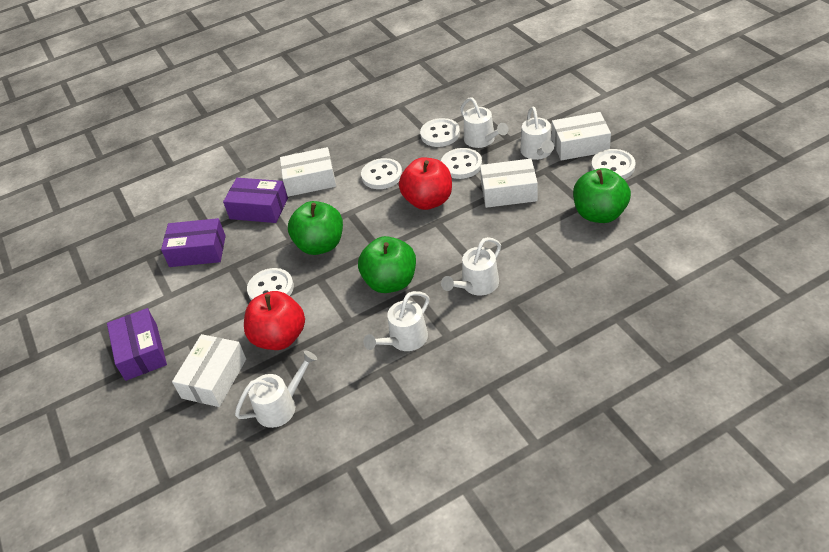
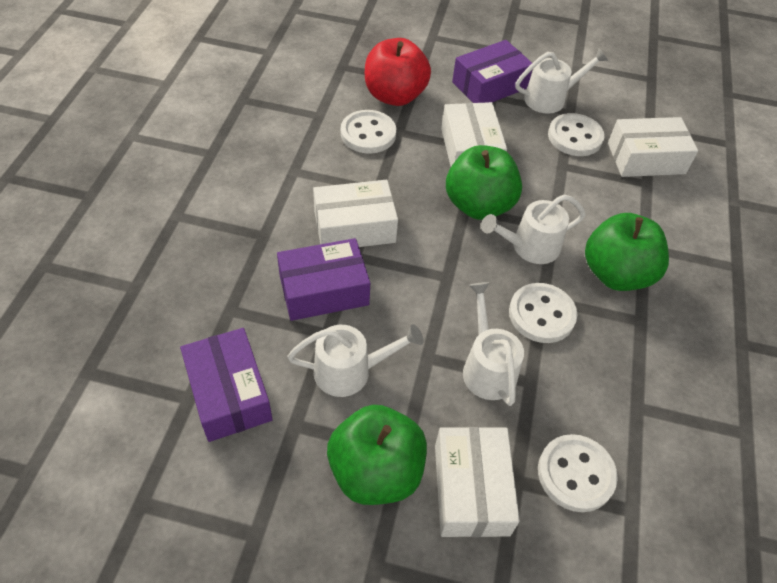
red apple: [244,291,305,350] [399,157,452,210] = 2 -> [365,38,431,106] = 1
white button: [247,268,294,300] [361,158,402,189] [420,118,460,147] [441,148,482,179] [591,149,635,179] = 5 -> [341,110,396,154] [509,283,577,343] [538,434,618,512] [548,113,604,156] = 4
white watering can: [235,350,317,428] [363,291,429,351] [441,237,501,296] [460,97,509,148] [520,107,554,160] = 5 -> [287,324,424,397] [463,282,524,406] [481,195,586,264] [515,48,608,114] = 4

